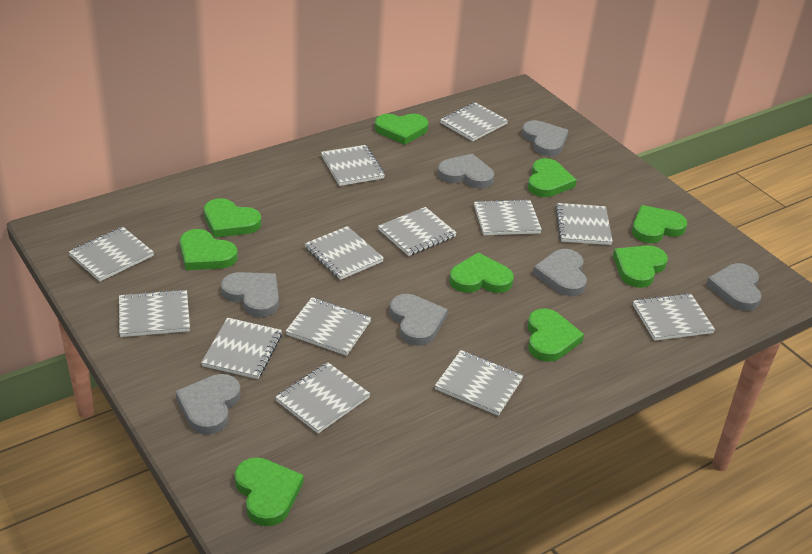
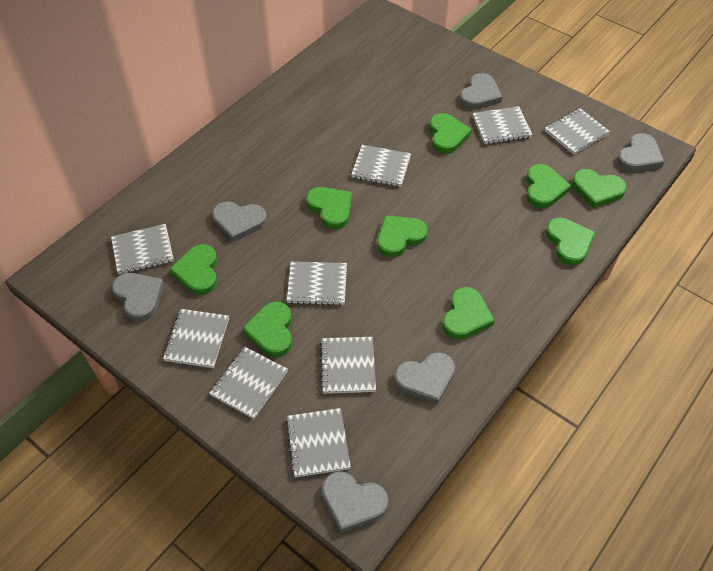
grey heart: [176,374,241,435] [221,272,279,317] [390,294,448,346] [438,154,494,188] [522,120,569,156] [533,249,587,296] [706,263,762,311] = 7 -> [112,273,164,321] [212,201,267,242] [322,471,389,533] [394,352,455,404] [460,73,502,109] [617,133,664,172] = 6
grey notebook: [69,227,154,282] [119,289,190,337] [201,318,282,379] [275,362,370,433] [286,297,372,356] [305,226,384,280] [321,145,385,186] [378,207,457,256] [435,350,524,416] [440,102,508,141] [474,199,542,235] [555,203,613,245] [633,293,715,341] = 13 -> [111,224,174,274] [163,309,229,368] [209,347,288,419] [286,408,351,477] [287,261,347,306] [320,337,376,394] [351,145,411,187] [473,106,532,144] [545,108,610,154] = 9

